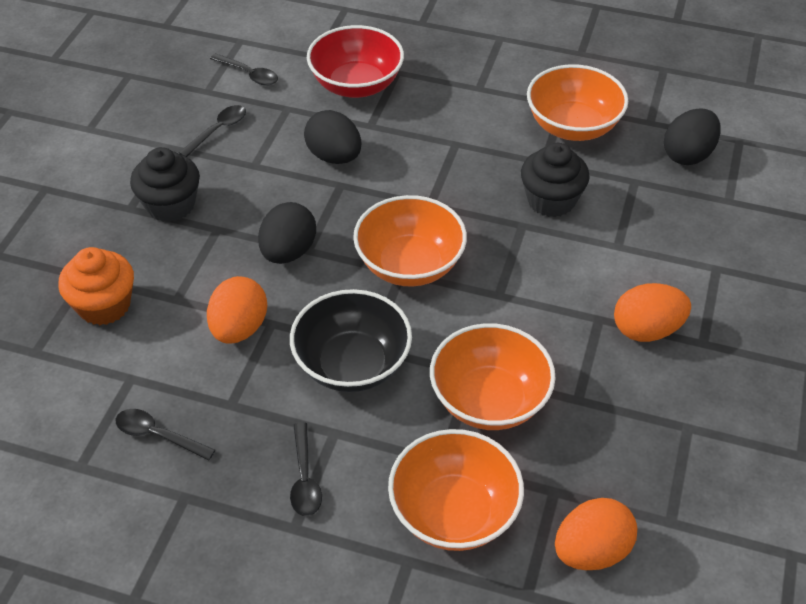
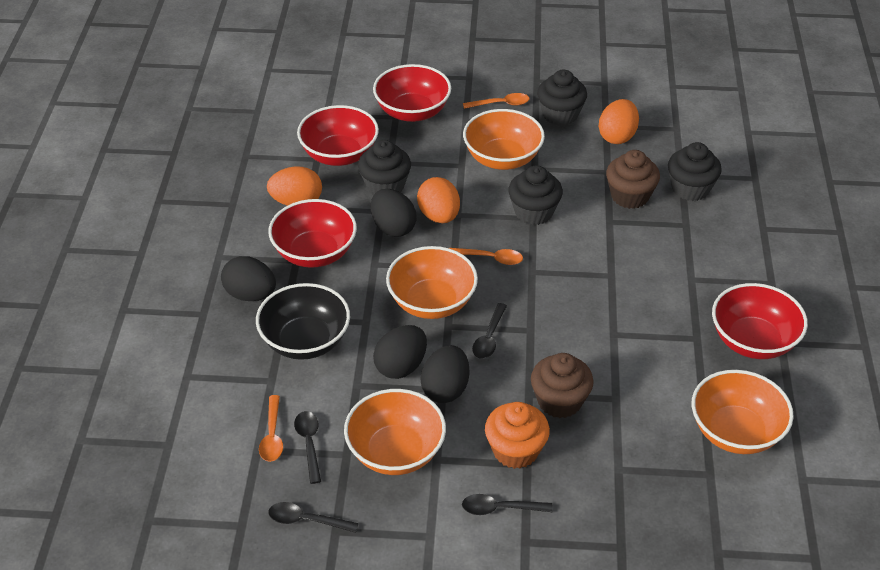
black cupcake: [130,147,200,222] [521,143,590,217] = 2 -> [358,140,411,195] [508,165,563,225] [537,70,587,126] [668,142,722,201] = 4
black egg: [258,202,316,264] [304,110,362,164] [664,108,721,165] = 3 -> [221,256,276,301] [371,189,417,237] [373,325,427,379] [420,345,469,403] = 4
brown cupcake: none = 0 -> [531,353,594,418] [606,150,660,209] = 2
orange spoon: none = 0 -> [259,395,283,462] [449,248,523,265] [463,93,529,109] = 3
red bowl: [307,25,404,98] = 1 -> [268,199,357,268] [297,105,379,166] [373,64,451,122] [712,283,808,359] = 4

